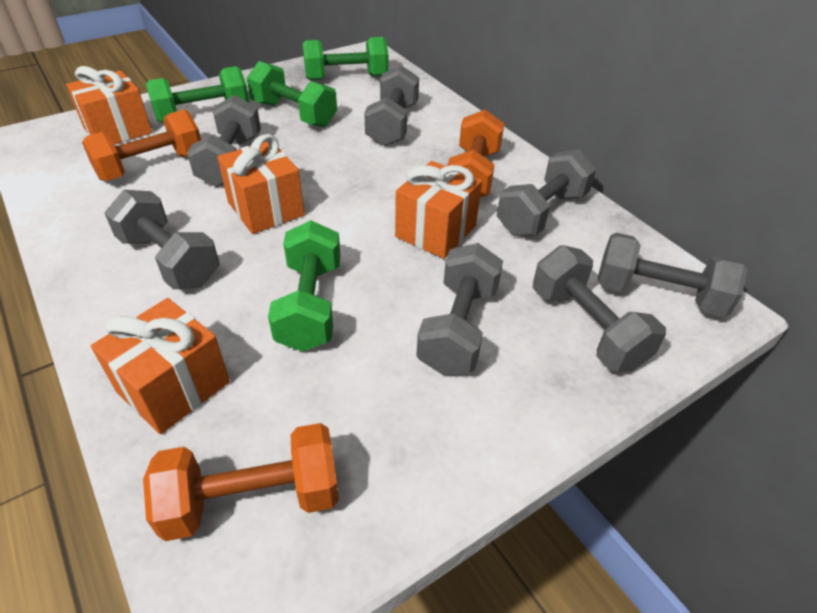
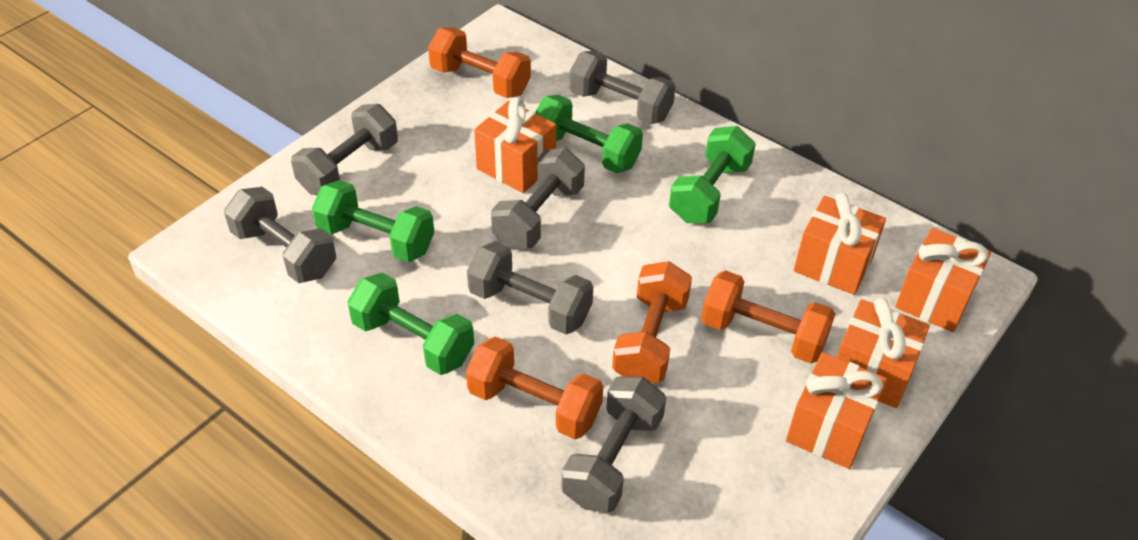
grey dumbbell: [104,190,220,289] [187,95,261,187] [364,65,419,146] [416,243,503,375] [497,149,596,236] [533,245,666,371] [598,233,747,317] = 7 -> [224,187,336,283] [291,104,398,195] [467,241,593,334] [491,148,585,249] [561,376,666,513] [569,51,676,124] = 6
orange dumbbell: [82,110,201,181] [143,423,339,541] [447,110,504,197] = 3 -> [428,27,531,98] [466,336,603,439] [612,261,692,383] [701,270,835,364] = 4
orange gift: [66,66,152,144] [91,298,230,434] [217,134,304,234] [395,161,482,259] = 4 -> [474,97,556,193] [786,352,887,469] [794,193,886,295] [837,298,930,408] [895,228,991,332] = 5

